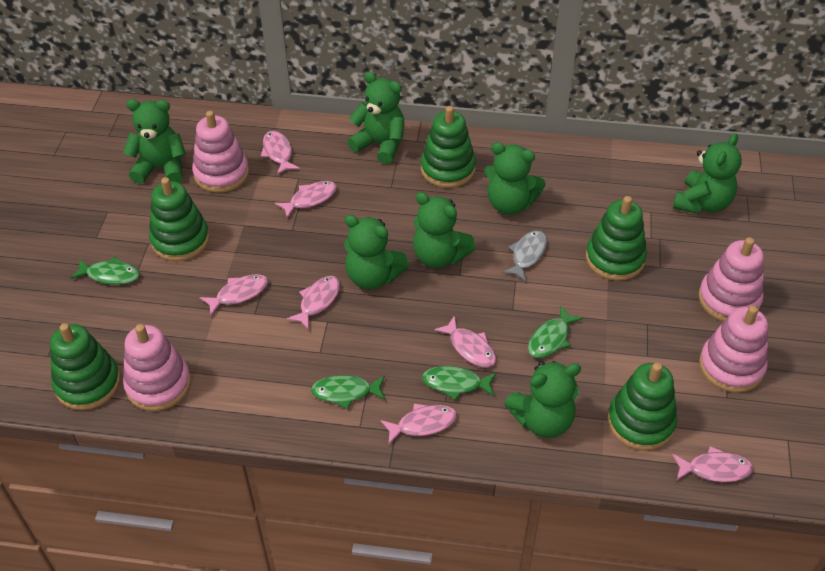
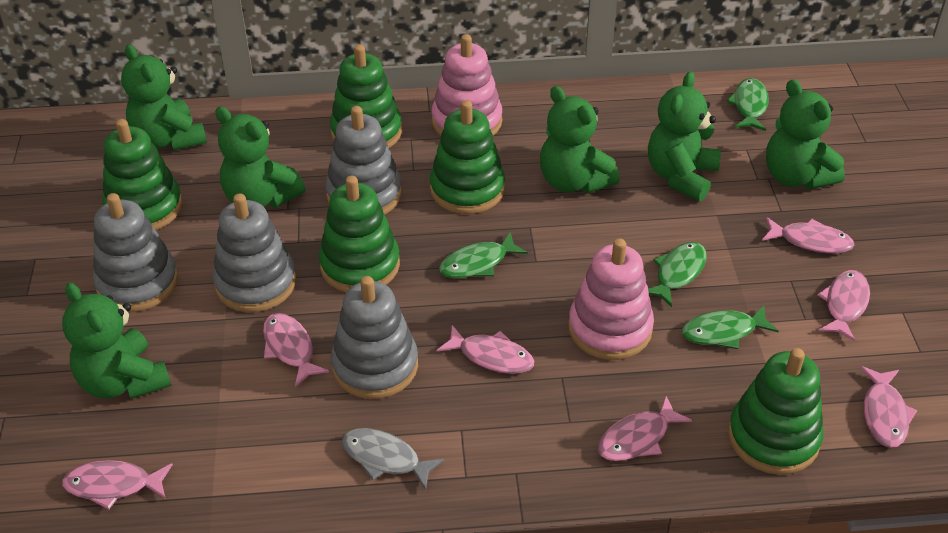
green teddy bear: [123,99,186,184] [344,215,409,289] [348,72,404,164] [413,192,476,268] [484,142,546,215] [504,361,581,438] [673,133,742,214] = 7 -> [62,283,171,399] [121,44,207,151] [215,106,306,208] [540,86,620,193] [648,72,721,201] [766,79,845,189] = 6
grey stacking toy: none = 0 -> [93,193,178,312] [213,193,296,312] [325,106,402,215] [331,276,418,399] = 4
pink stacking toy: [123,324,191,411] [192,111,249,193] [698,237,764,322] [699,306,768,393] = 4 -> [431,34,502,136] [568,239,654,360] = 2

